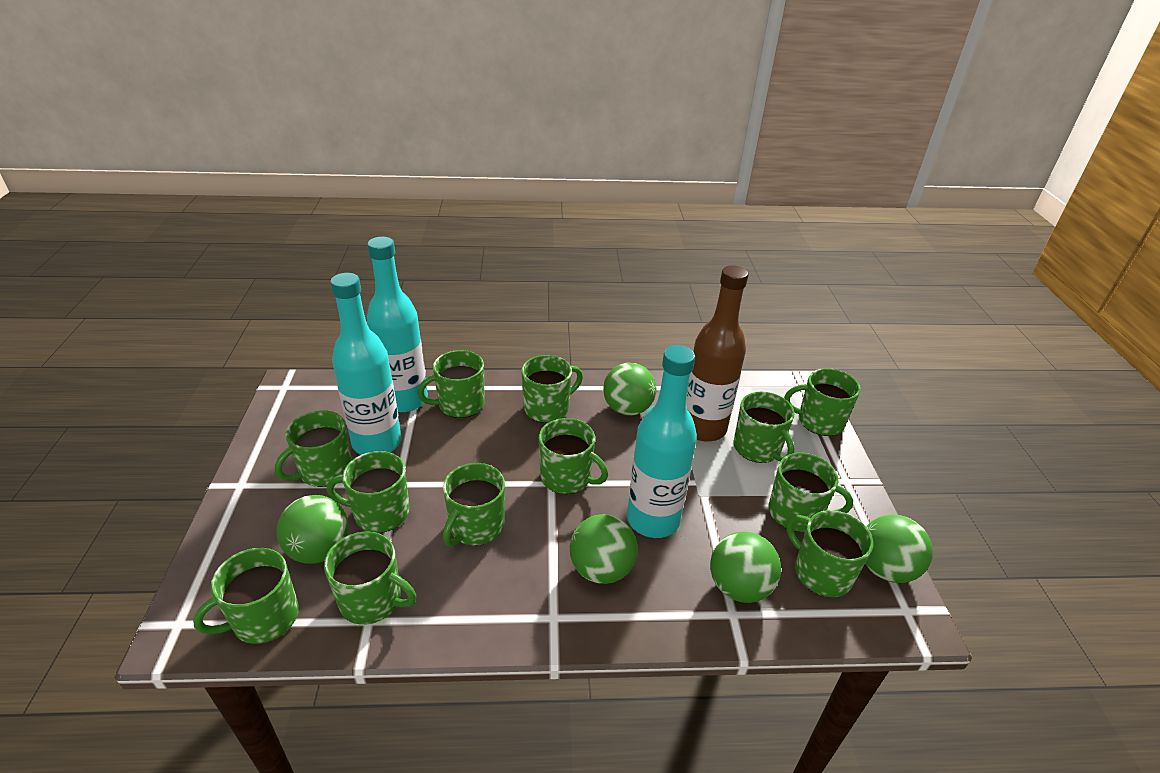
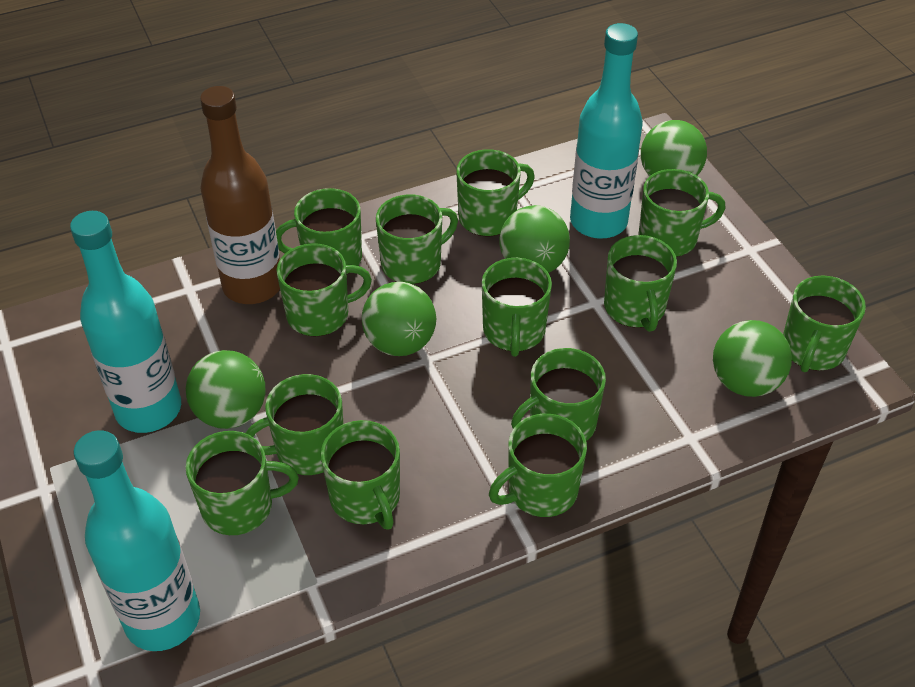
green mug: [193,548,299,644] [275,410,352,487] [324,531,416,625] [327,451,410,533] [418,350,485,418] [443,463,505,547] [521,355,583,423] [539,418,608,494] [733,392,795,463] [769,453,853,532] [784,368,860,436] [786,510,873,597] = 12 -> [186,431,299,535] [246,374,343,475] [276,188,362,274] [277,243,372,337] [321,420,400,530] [376,194,458,284] [456,149,535,237] [482,258,552,357] [489,414,587,517] [511,348,606,441] [604,235,677,332] [638,169,726,257] [783,276,866,372] = 13

